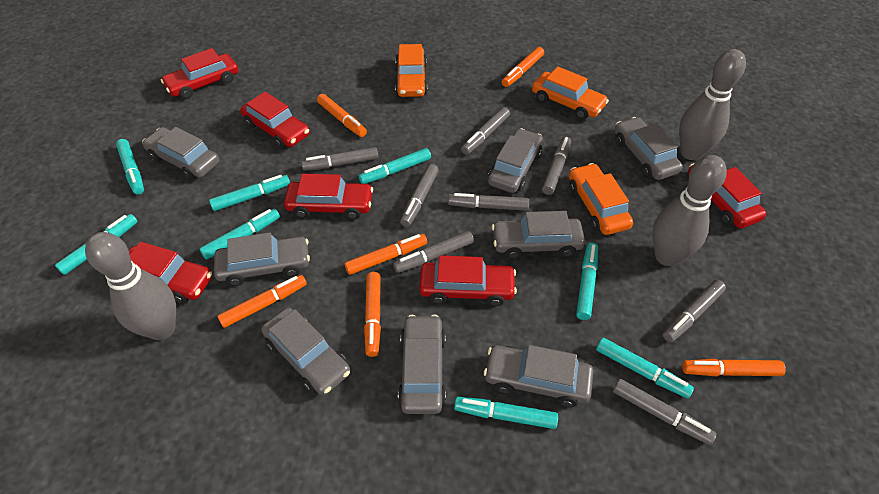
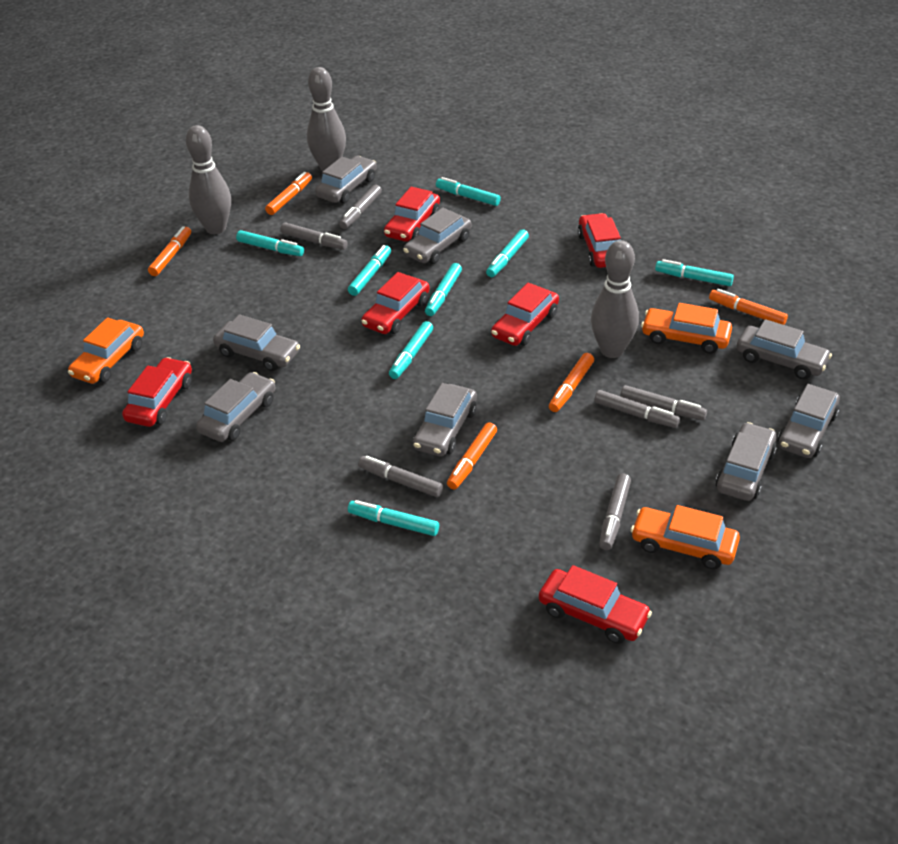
grey marker: [301,147,378,171] [393,231,474,273] [400,164,439,227] [448,193,529,211] [461,107,510,155] [542,137,571,195] [613,379,716,445] [663,280,726,342] = 8 -> [281,223,348,250] [339,184,382,229] [358,456,443,497] [594,390,680,428] [599,473,631,550] [620,385,707,420] = 6
orange marker: [218,275,307,328] [317,94,367,137] [345,234,427,275] [364,272,381,357] [502,47,544,87] [682,359,786,376] = 6 -> [148,226,191,276] [265,172,312,215] [447,422,497,490] [549,353,594,412] [709,289,788,325] = 5

